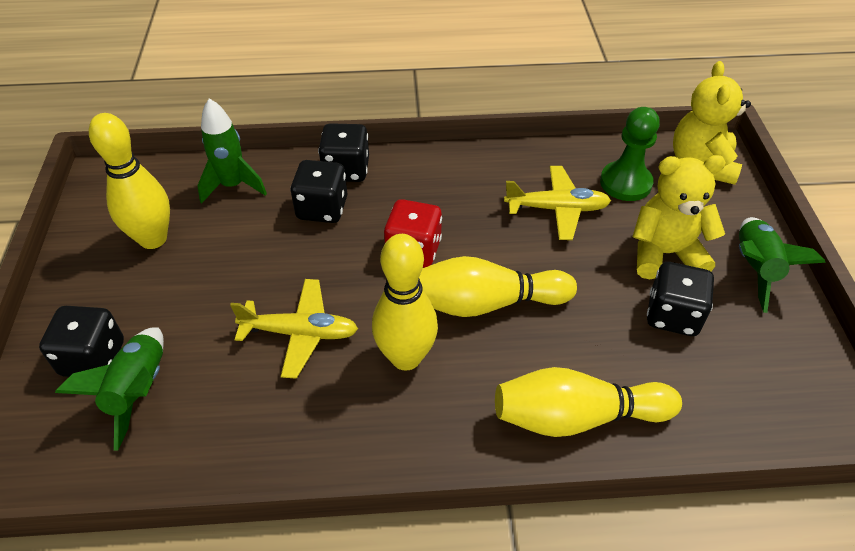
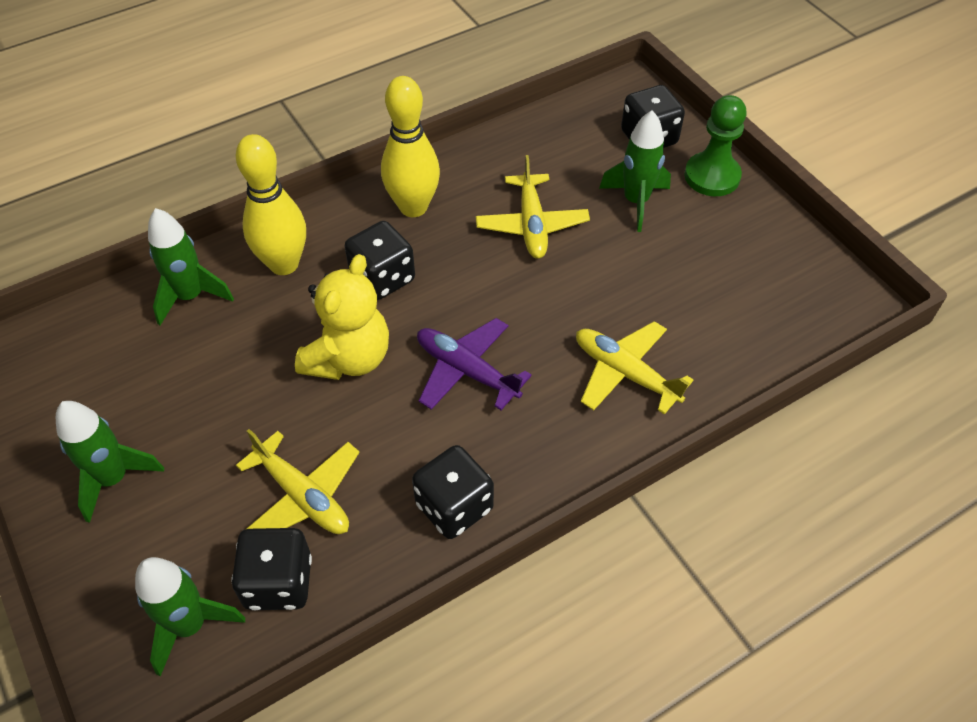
green rocket: [55,327,164,451] [197,98,267,204] [739,217,826,313] = 3 -> [56,401,164,523] [135,557,245,677] [148,208,234,325] [599,110,671,232] = 4
purple plane: none = 0 -> [417,318,532,410] = 1
red dice: [384,199,442,268] = 1 -> none = 0
yellow bowling pin: [89,113,170,249] [372,234,438,371] [419,256,577,317] [495,367,682,437] = 4 -> [236,134,306,275] [381,76,440,217] = 2
yellow plane: [230,279,358,379] [504,166,611,240] = 2 -> [236,429,360,534] [476,155,590,259] [576,321,693,415] = 3
yellow teddy bear: [632,155,726,279] [673,61,751,185] = 2 -> [295,254,389,380] = 1

